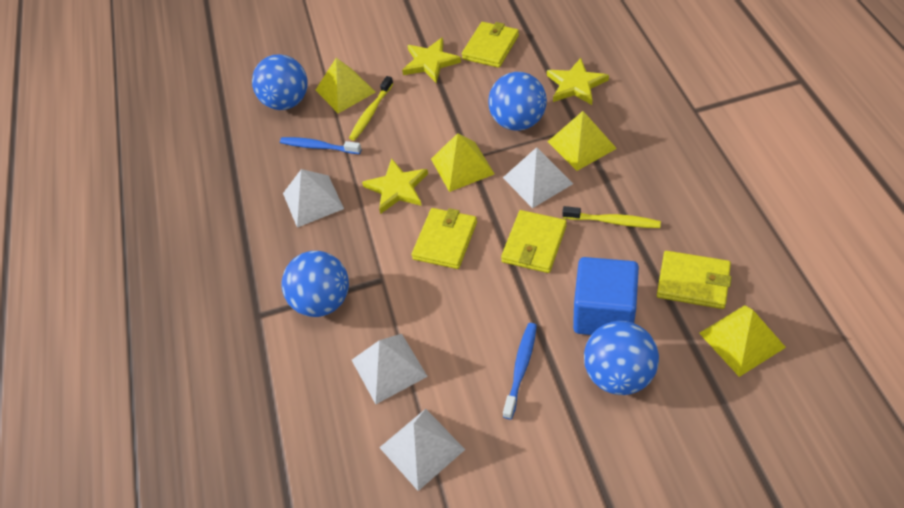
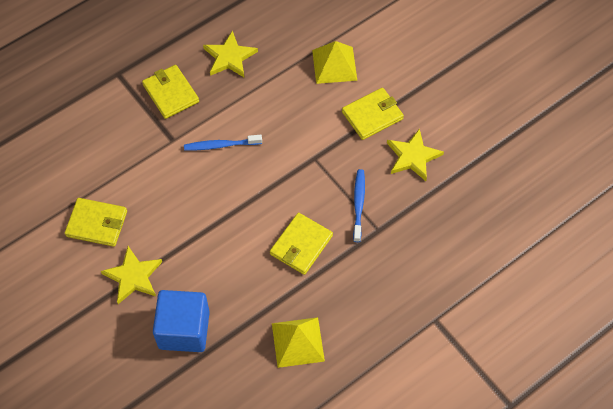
blue ball: [252,54,308,110] [281,251,349,317] [488,72,547,131] [584,321,659,395] = 4 -> none = 0
white pyramid: [283,169,344,228] [352,334,428,404] [379,409,465,491] [503,147,573,208] = 4 -> none = 0
yellow pyramid: [316,58,376,114] [431,133,494,192] [548,111,617,171] [699,305,786,377] = 4 -> [272,317,325,368] [312,41,357,84] = 2
yellow toothbrush: [349,76,393,141] [562,206,661,228] = 2 -> none = 0

